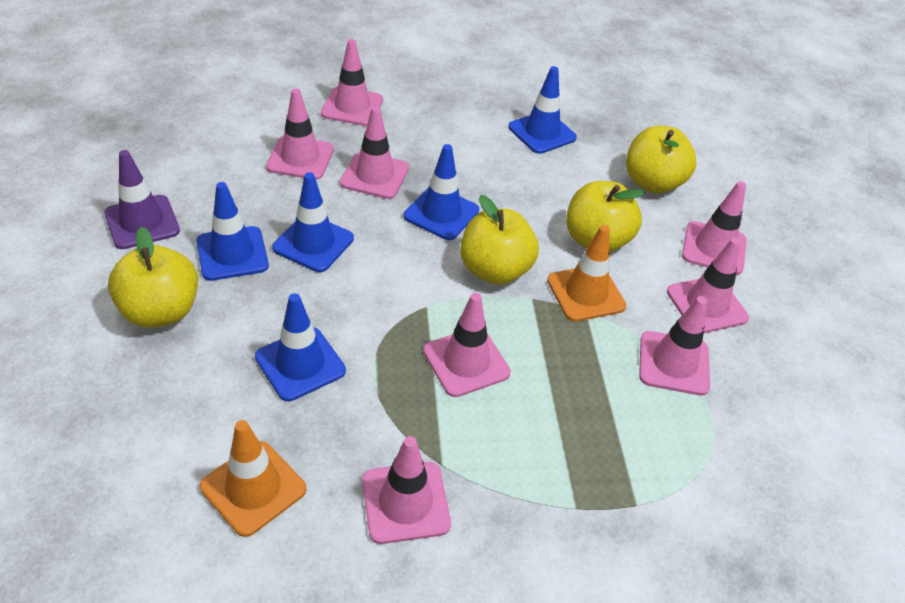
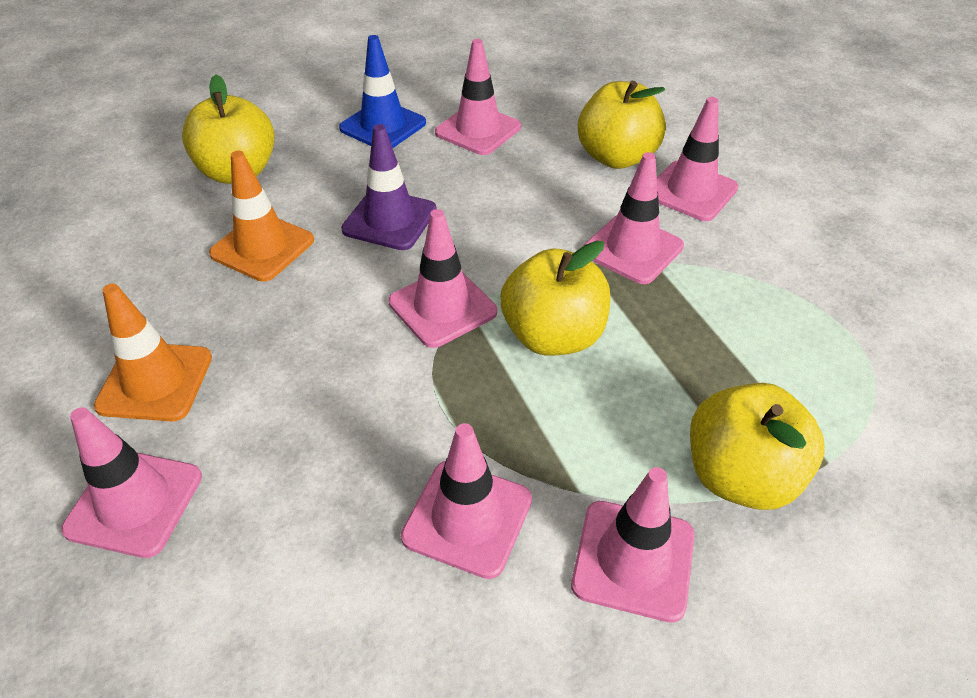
blue traffic cone: [196,182,269,281] [255,293,346,401] [272,172,354,272] [403,144,479,240] [508,66,577,154] = 5 -> [339,35,426,148] = 1
pink traffic cone: [266,89,334,180] [321,39,383,126] [340,106,409,199] [362,436,451,544] [423,293,511,397] [639,296,710,396] [667,238,749,333] [682,181,746,275] = 8 -> [61,407,202,558] [388,209,497,348] [401,423,532,579] [435,39,521,155] [571,467,695,623] [583,152,684,284] [657,97,738,221] = 7

